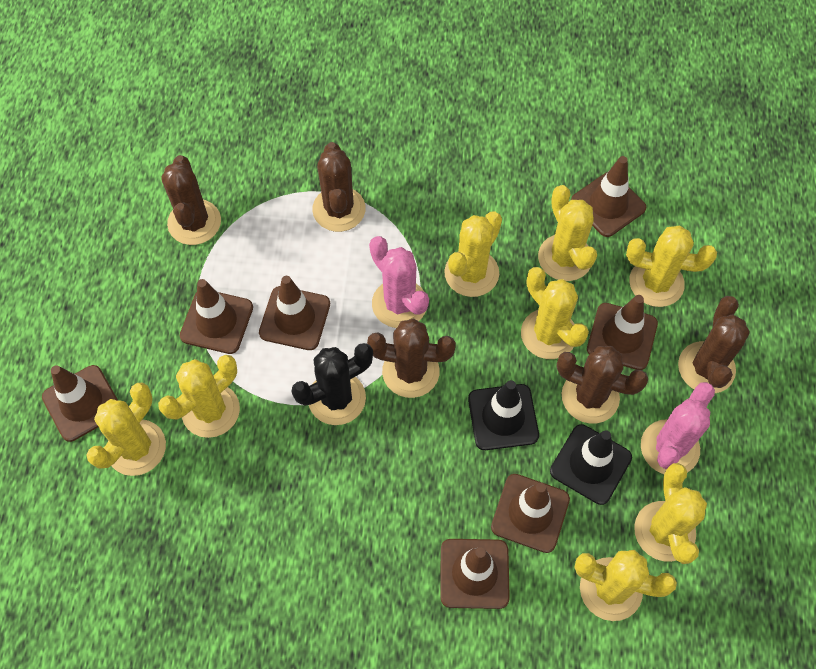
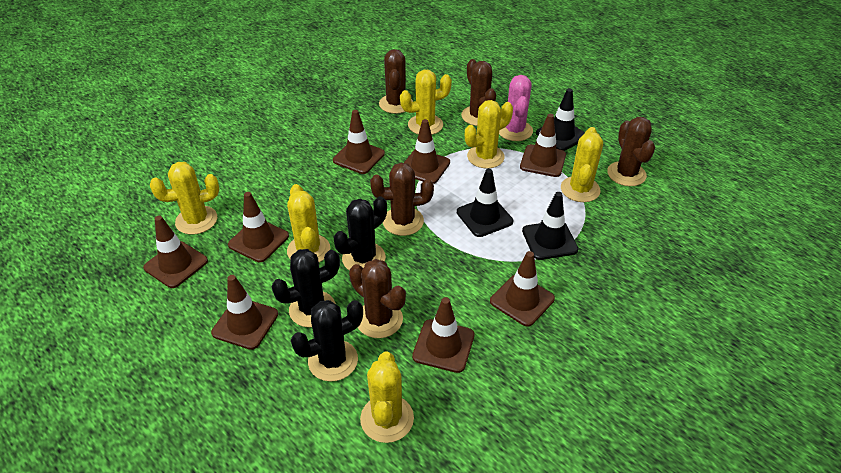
black cactus: [291,343,373,425] = 1 -> [272,249,340,328] [291,300,363,382] [334,196,387,271] = 3
black traffic cone: [468,380,539,450] [550,424,632,505] = 2 -> [457,168,513,237] [522,192,578,260] [536,88,585,151] = 3
brown traffic cone: [42,365,118,442] [180,279,253,354] [259,276,330,350] [440,539,510,609] [491,474,570,553] [571,156,646,237] [587,295,658,370] = 7 -> [143,216,208,288] [211,275,278,350] [228,192,289,262] [333,110,385,174] [404,119,450,184] [412,297,474,373] [490,251,555,327] [520,114,566,177] = 8
pink cactus: [369,236,429,328] [641,382,715,474] = 2 -> [499,75,533,141] = 1
yellow cactus: [86,383,166,476] [158,355,240,438] [444,211,502,297] [521,267,589,359] [538,185,597,281] [574,550,677,621] [626,226,717,307] [634,463,707,564] = 8 -> [150,162,219,235] [287,184,330,262] [360,352,414,443] [400,69,452,135] [465,100,513,168] [561,127,603,202] = 6

